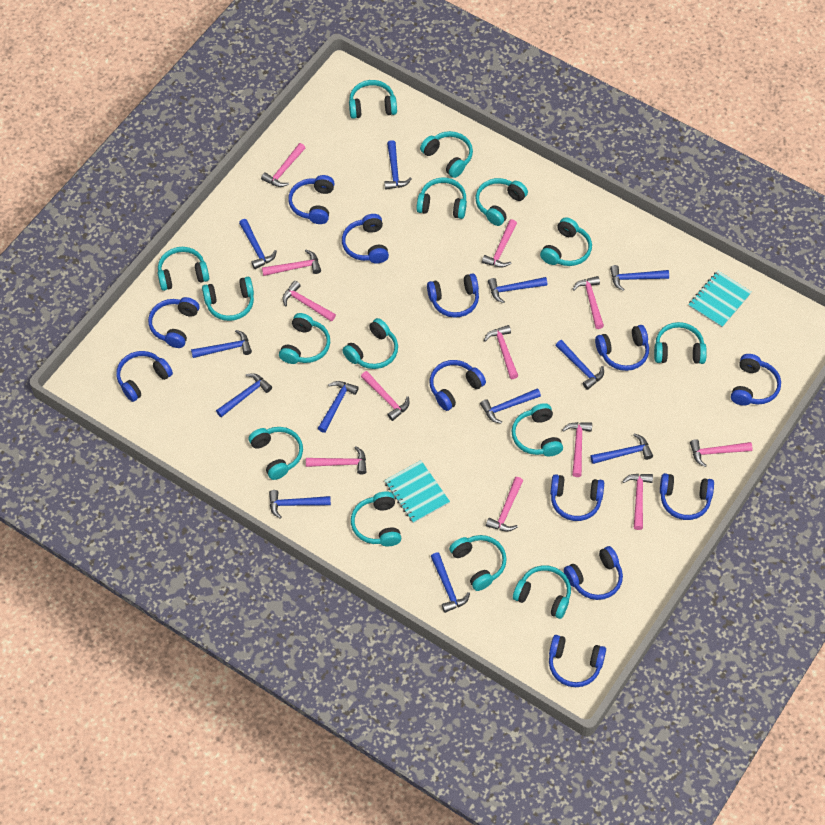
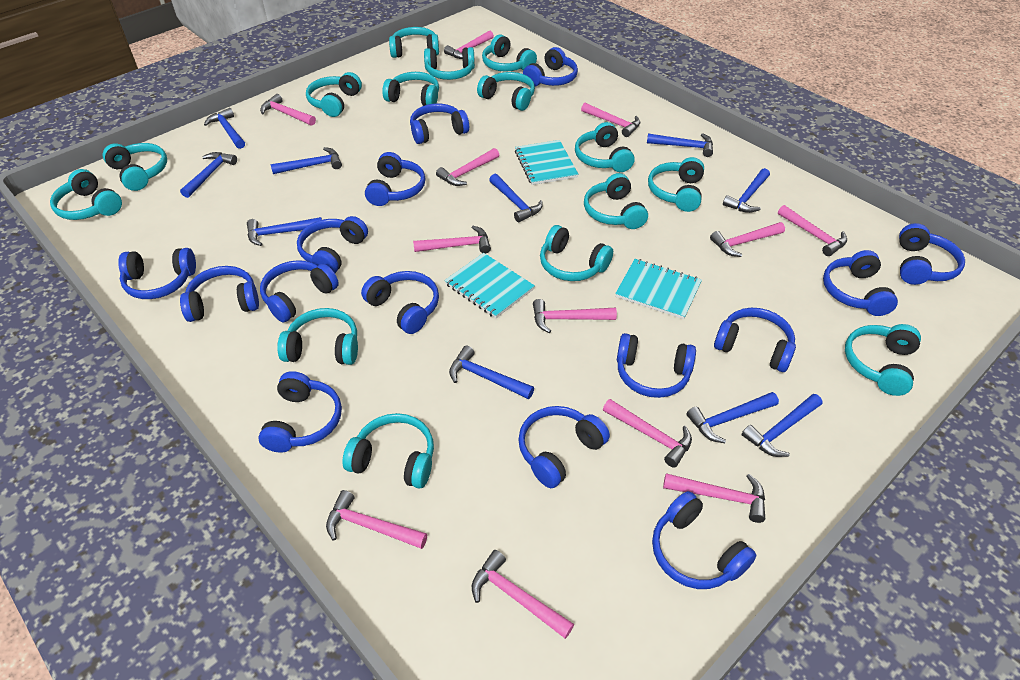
blue hammer: [191,330,252,358] [216,373,272,417] [239,219,277,269] [269,490,331,519] [318,381,359,433] [384,140,412,190] [431,552,470,613] [480,388,541,424] [488,277,547,303] [555,340,604,390] [591,433,653,464] [610,265,669,291] = 12 -> [180,152,237,198] [204,108,245,149] [247,217,322,246] [270,147,342,174] [449,346,534,399] [489,174,543,223] [647,133,713,157] [687,392,779,443] [723,168,770,213] [742,394,822,457] = 10
blue headphones: [116,351,173,402] [148,297,199,348] [288,175,334,224] [342,214,389,264] [427,273,479,318] [430,360,486,411] [549,635,606,687] [550,474,604,521] [564,546,623,600] [595,325,649,371] [660,473,714,520] [731,354,781,406] = 12 -> [118,248,196,299] [180,266,259,322] [258,371,342,452] [260,260,339,322] [297,216,368,273] [361,271,439,334] [365,152,425,206] [410,104,469,144] [518,406,610,488] [523,47,578,87] [617,333,696,398] [652,491,756,589] [714,308,796,372] [823,250,898,316] [899,223,965,285] = 15
turquoise notebook: [384,460,450,523] [688,271,752,328] = 2 -> [444,253,535,318] [515,140,578,185] [615,259,702,319] = 3

